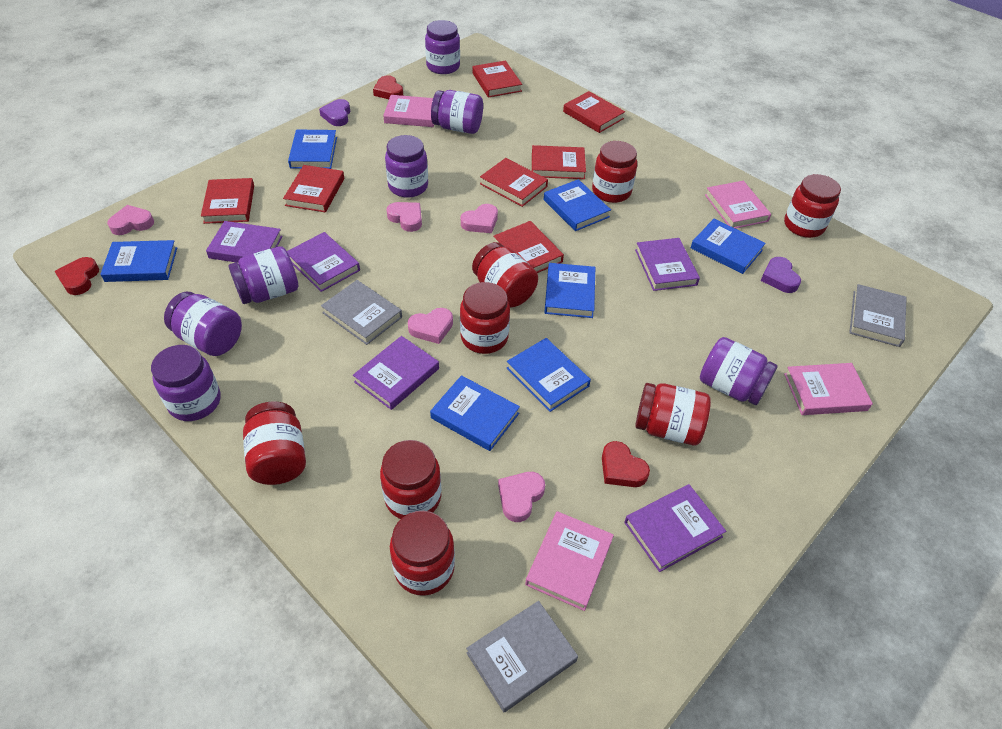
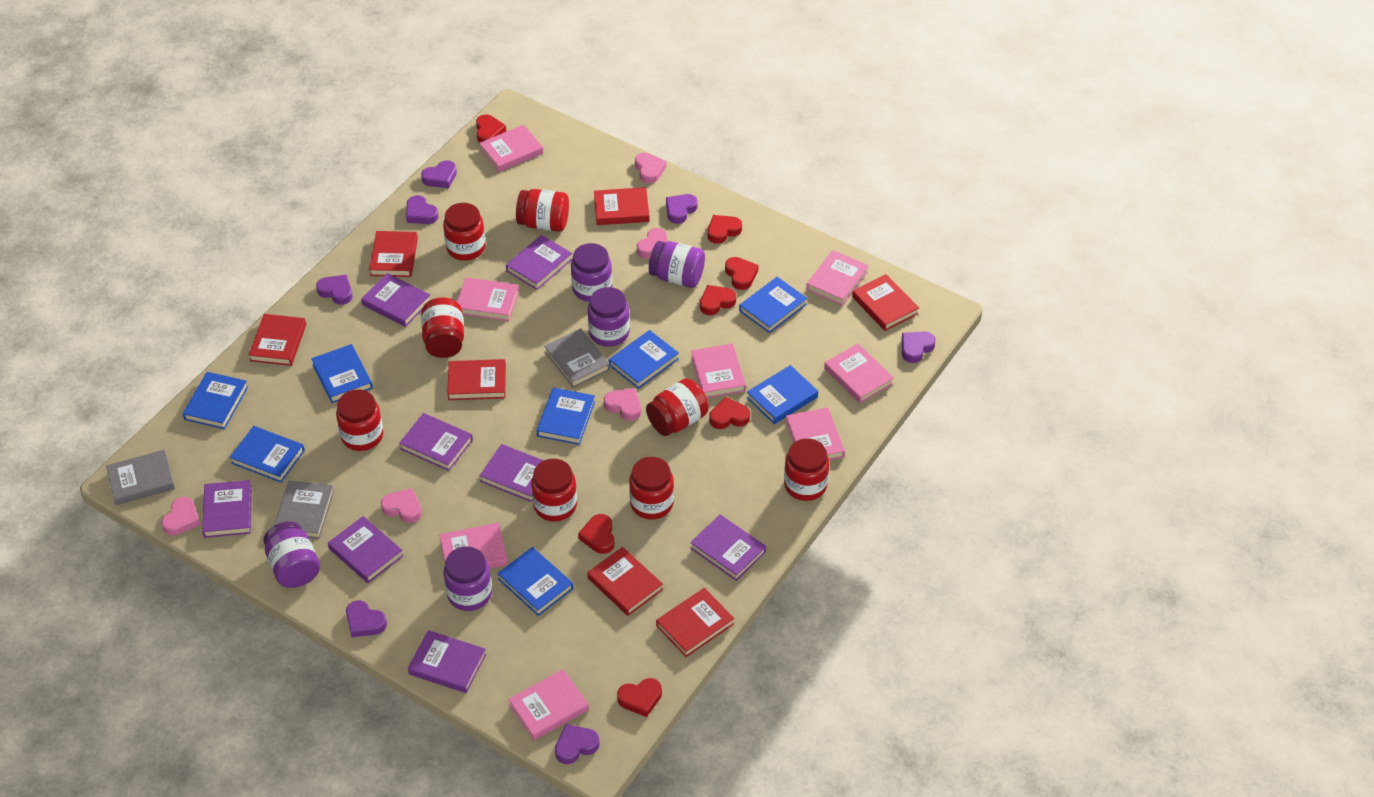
blue book: [100,240,177,282] [288,130,337,169] [430,375,520,451] [507,338,591,412] [544,179,611,231] [544,263,595,318] [691,219,766,274] = 7 -> [183,372,248,429] [230,426,305,483] [311,344,373,403] [497,547,573,616] [537,387,595,445] [609,330,679,389] [739,277,808,333] [747,365,818,424] = 8
pink book: [383,95,434,127] [525,511,614,611] [705,181,771,229] [784,363,873,415] = 4 -> [439,522,508,569] [457,277,519,321] [479,125,543,172] [508,669,589,741] [691,344,746,398] [786,407,845,460] [806,250,869,306] [824,344,894,403] = 8
purple book: [206,221,283,263] [287,232,360,292] [353,336,439,410] [624,484,726,572] [635,238,700,291] = 5 -> [202,480,252,538] [328,516,403,583] [361,273,430,327] [399,413,473,471] [408,630,486,693] [480,444,544,502] [506,235,572,290] [690,515,766,581] = 8
purple heart: [319,99,350,126] [761,257,801,293] = 2 -> [316,274,353,305] [346,600,387,637] [406,195,439,224] [421,160,457,188] [555,724,599,764] [666,194,698,224] [902,331,936,363] = 7
purple jar: [151,345,221,421] [164,292,242,356] [229,246,298,304] [385,135,428,198] [425,20,460,74] [431,90,483,134] [700,337,778,405] = 7 -> [264,521,320,588] [443,546,492,611] [571,243,612,302] [588,287,630,347] [649,241,705,288] = 5
red heart: [55,257,99,295] [373,75,403,99] [602,441,650,487] = 3 -> [476,114,506,143] [578,514,614,554] [617,678,662,717] [700,285,736,315] [708,215,742,244] [709,397,750,429] [725,257,758,290] = 7

